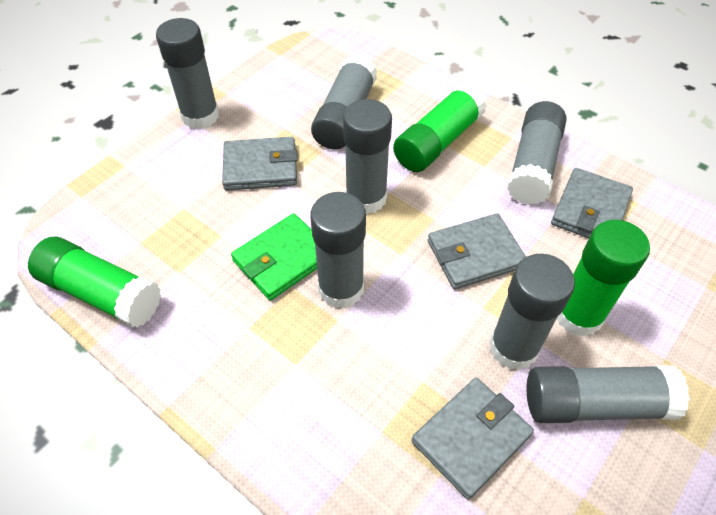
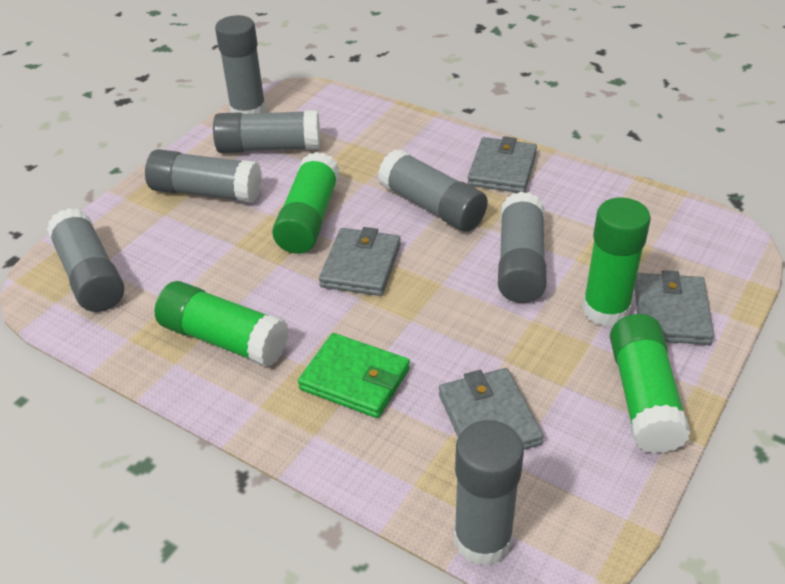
green glue stick: [28,237,161,328] [393,83,487,172] [557,220,650,337] = 3 -> [155,281,289,367] [272,152,340,254] [582,198,651,327] [610,314,691,454] = 4

